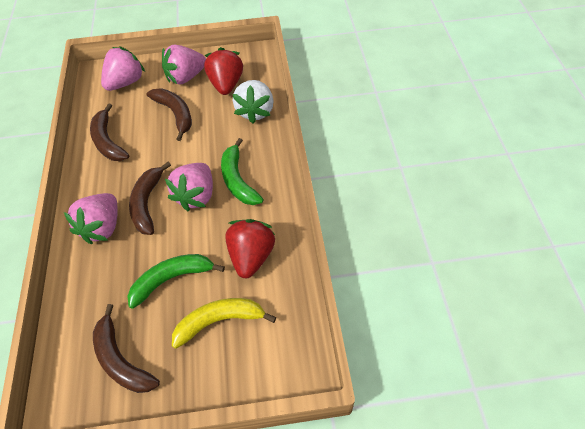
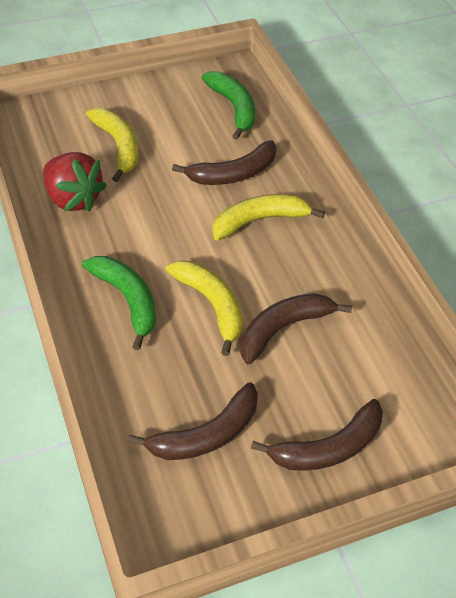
pink strawberry: [64,193,118,244] [101,47,145,91] [162,45,206,84] [165,163,213,211] = 4 -> none = 0
red strawberry: [204,47,243,95] [225,219,275,278] = 2 -> [43,152,107,212] = 1
white strawberry: [232,80,274,124] = 1 -> none = 0
yellow banana: [172,298,276,349] = 1 -> [86,108,139,182] [165,261,243,356] [212,194,325,240] = 3

